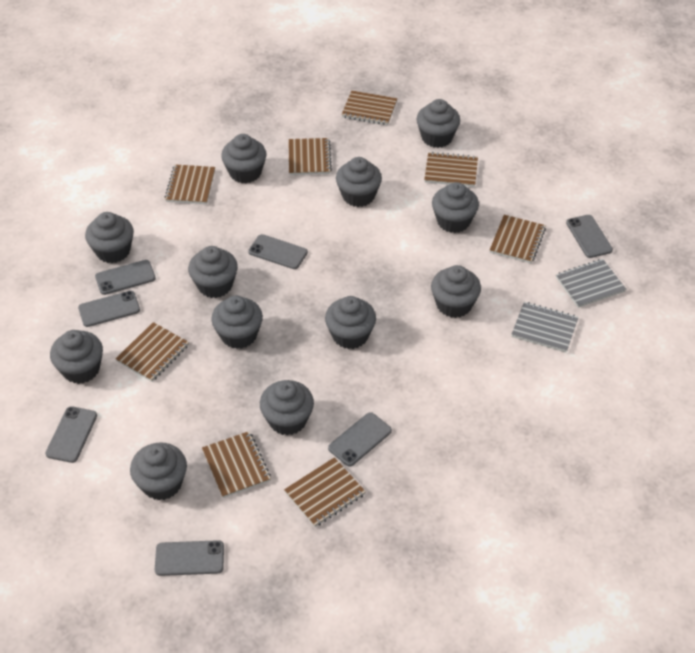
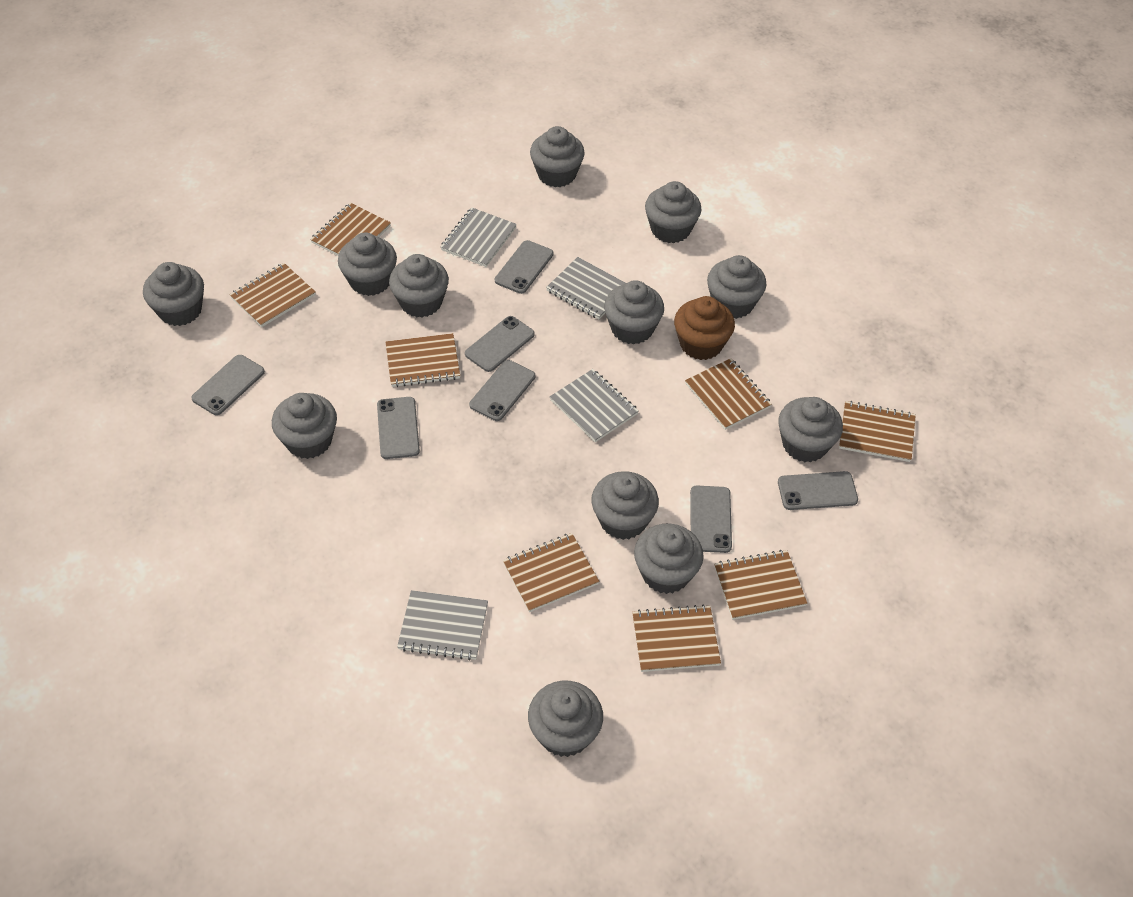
brown cupcake: none = 0 -> [674,296,735,360] = 1
grey notebook: [511,302,579,352] [556,259,626,308] = 2 -> [397,590,488,660] [441,208,517,267] [546,257,625,319] [550,369,639,442] = 4

